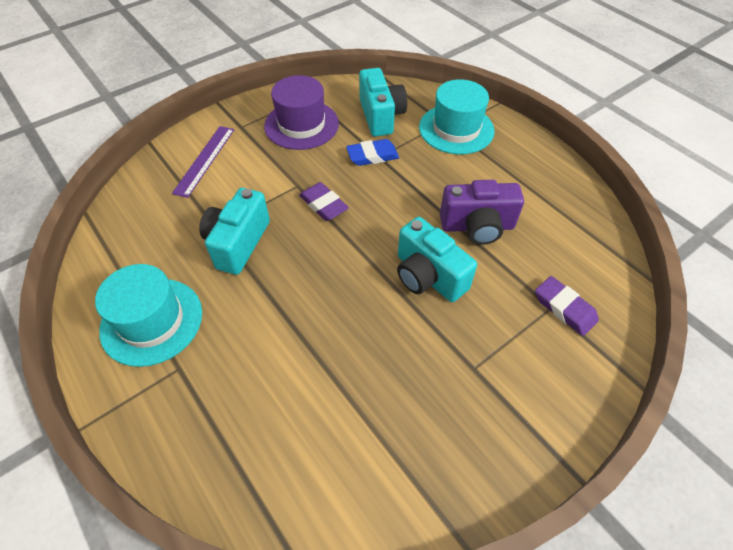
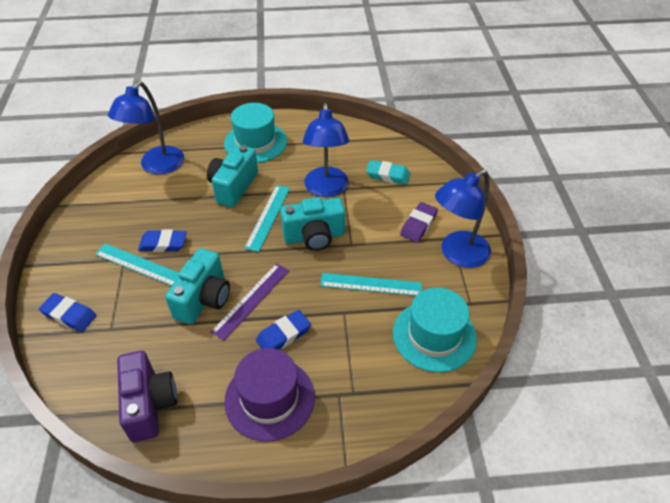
blue eraser: [346,139,399,166] = 1 -> [39,293,96,332] [138,229,187,252] [256,310,311,350] = 3
blue lamp: none = 0 -> [108,81,184,174] [303,103,349,197] [435,169,491,268] = 3
purple eraser: [299,182,349,221] [535,276,599,336] = 2 -> [400,202,438,243] = 1
turquoise eraser: none = 0 -> [366,160,410,185] = 1
turquoise ruler: none = 0 -> [95,243,179,286] [244,185,290,252] [320,273,422,296] = 3

